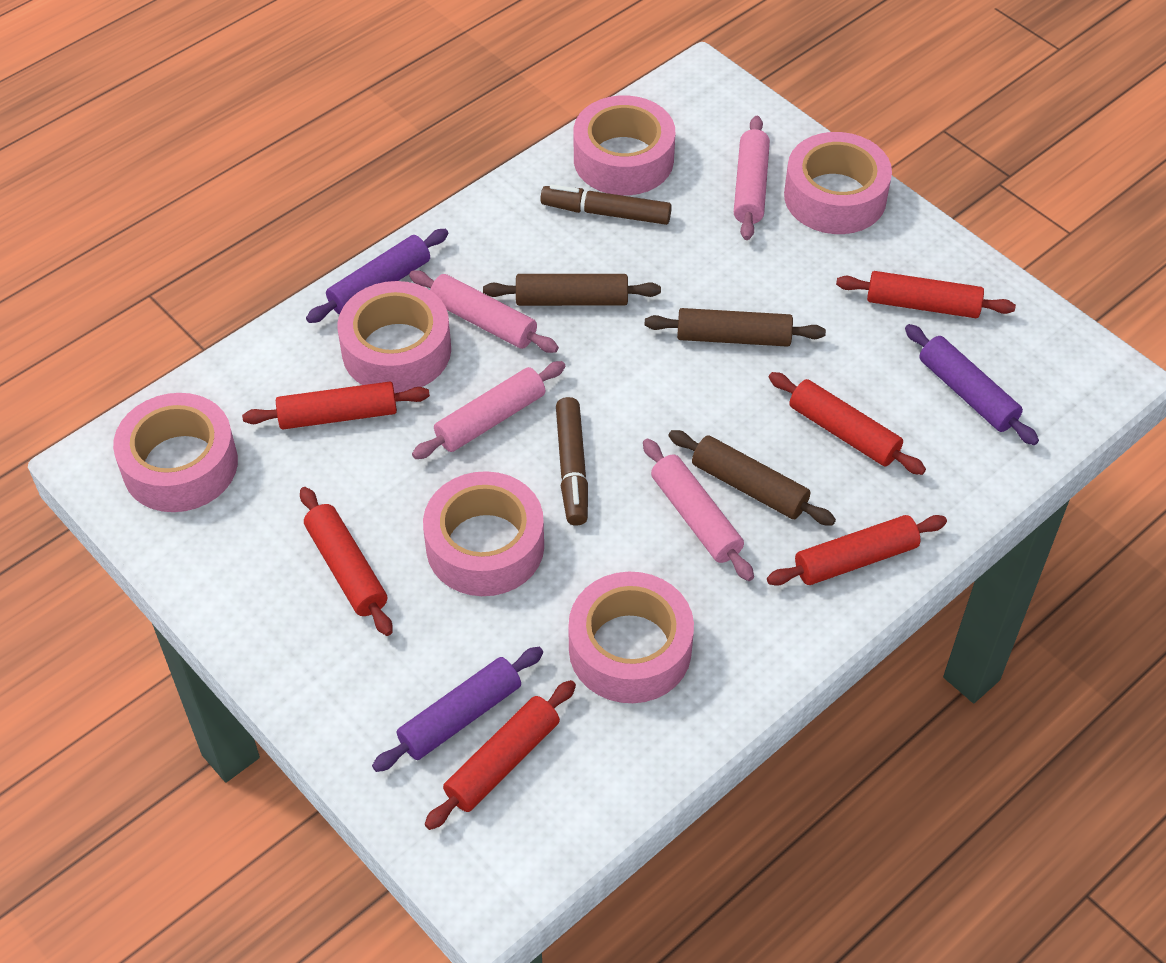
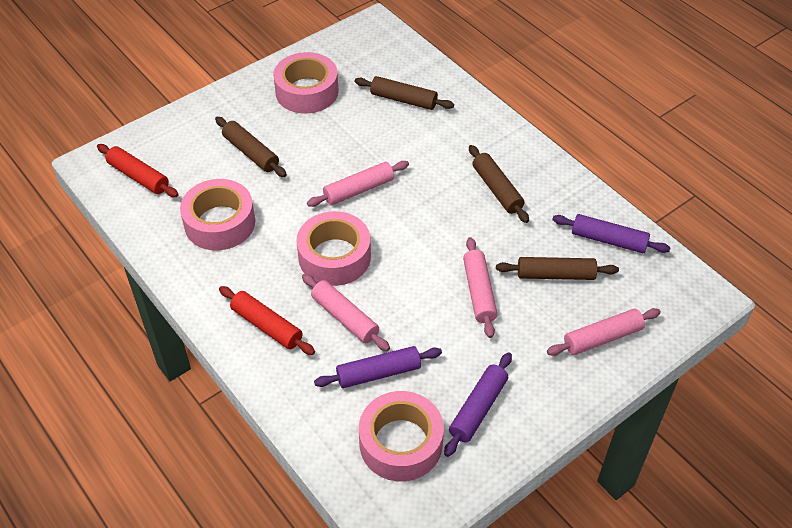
brown marker: [540,184,672,225] [556,397,588,526] = 2 -> none = 0
brown rolling pin: [483,274,661,306] [644,308,826,347] [669,430,836,526] = 3 -> [215,117,287,177] [355,76,454,110] [469,145,529,223] [496,257,619,280] = 4
pink tape: [113,393,238,512] [338,281,451,393] [423,471,544,596] [568,572,694,703] [574,95,675,195] [784,132,892,234] = 6 -> [180,179,255,250] [273,52,339,114] [296,211,371,286] [359,391,444,481] = 4
red rolling pin: [242,382,430,429] [300,487,393,636] [425,680,576,830] [767,515,947,586] [769,372,926,475] [836,271,1016,318] = 6 -> [97,144,179,197] [219,286,315,355] = 2

